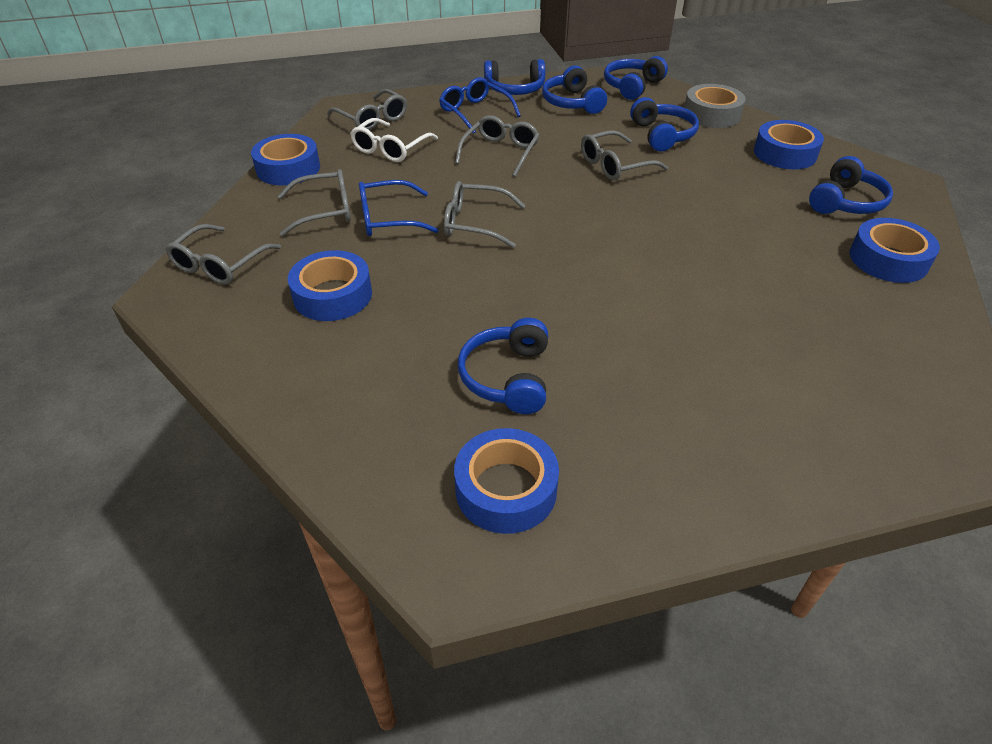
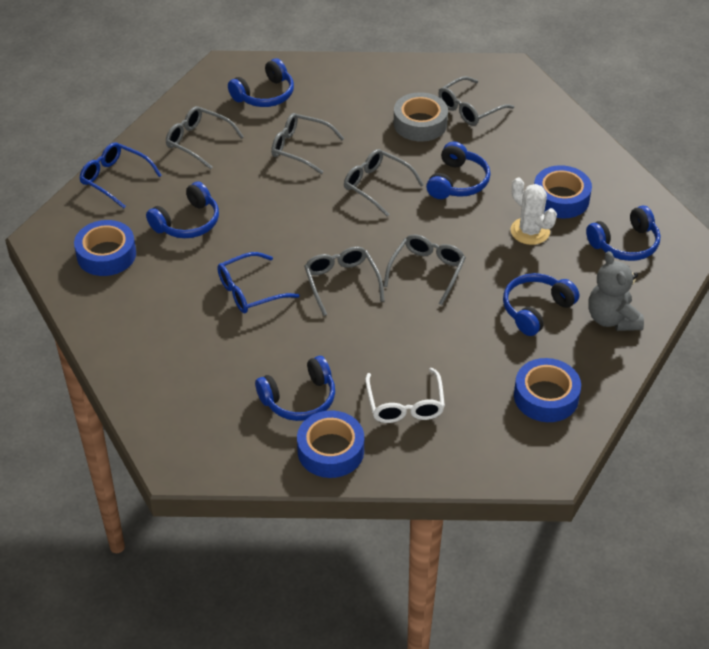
blue tape: [251,134,320,185] [288,250,372,321] [454,428,559,534] [754,120,824,169] [850,218,940,283] = 5 -> [74,220,136,276] [297,410,364,478] [514,358,581,422] [534,165,592,218] = 4
grey teddy bear: none = 0 -> [588,251,644,331] = 1
white cactus: none = 0 -> [510,178,557,245] = 1

